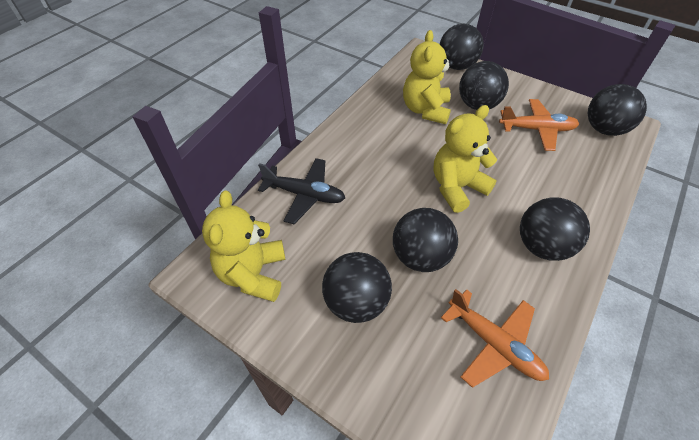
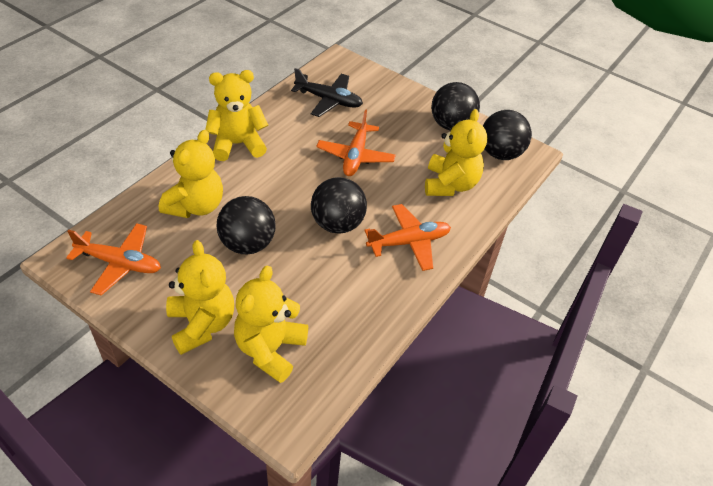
black ball: [322,252,392,323] [393,208,458,272] [440,24,483,70] [459,61,509,110] [520,198,590,261] [588,84,647,136] = 6 -> [216,196,276,255] [311,177,367,234] [431,82,480,131] [483,110,532,160] = 4
orange plane: [441,289,549,388] [499,99,579,151] = 2 -> [66,223,161,295] [316,109,396,176] [364,204,451,271] = 3
yellow teddy bear: [202,191,285,302] [403,30,453,124] [433,105,497,213] = 3 -> [159,130,223,218] [166,240,234,355] [205,70,268,161] [234,265,308,383] [425,109,487,196] = 5

